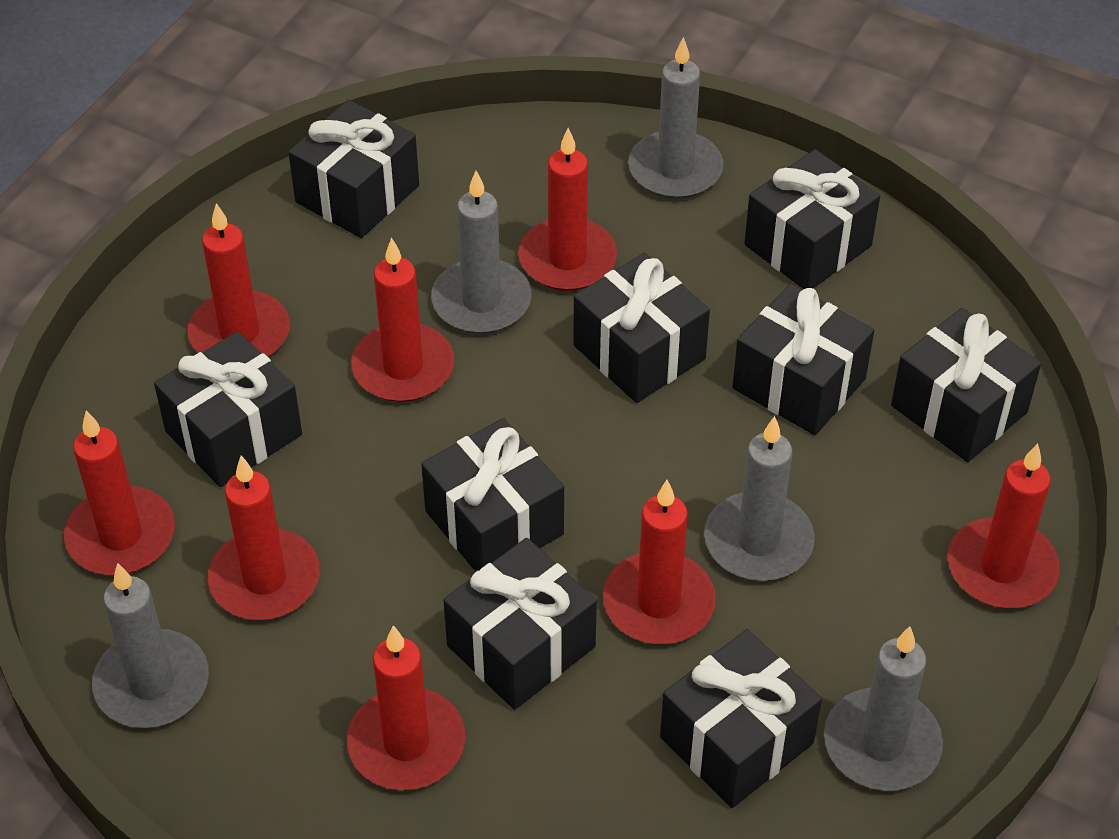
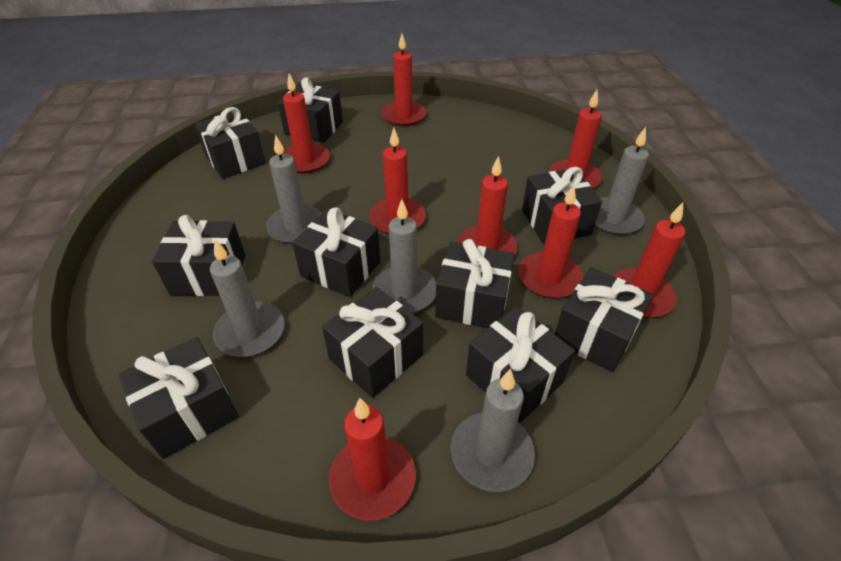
black gift: [154,331,302,487] [288,100,419,238] [421,418,564,572] [443,538,597,710] [573,253,710,403] [660,629,822,808] [732,284,874,435] [744,149,880,289] [891,308,1041,462] = 9 -> [119,337,239,459] [152,215,245,296] [194,107,266,179] [278,77,343,143] [292,207,381,297] [322,287,423,398] [435,239,514,328] [466,307,575,423] [522,167,602,244] [554,267,653,372] = 10

